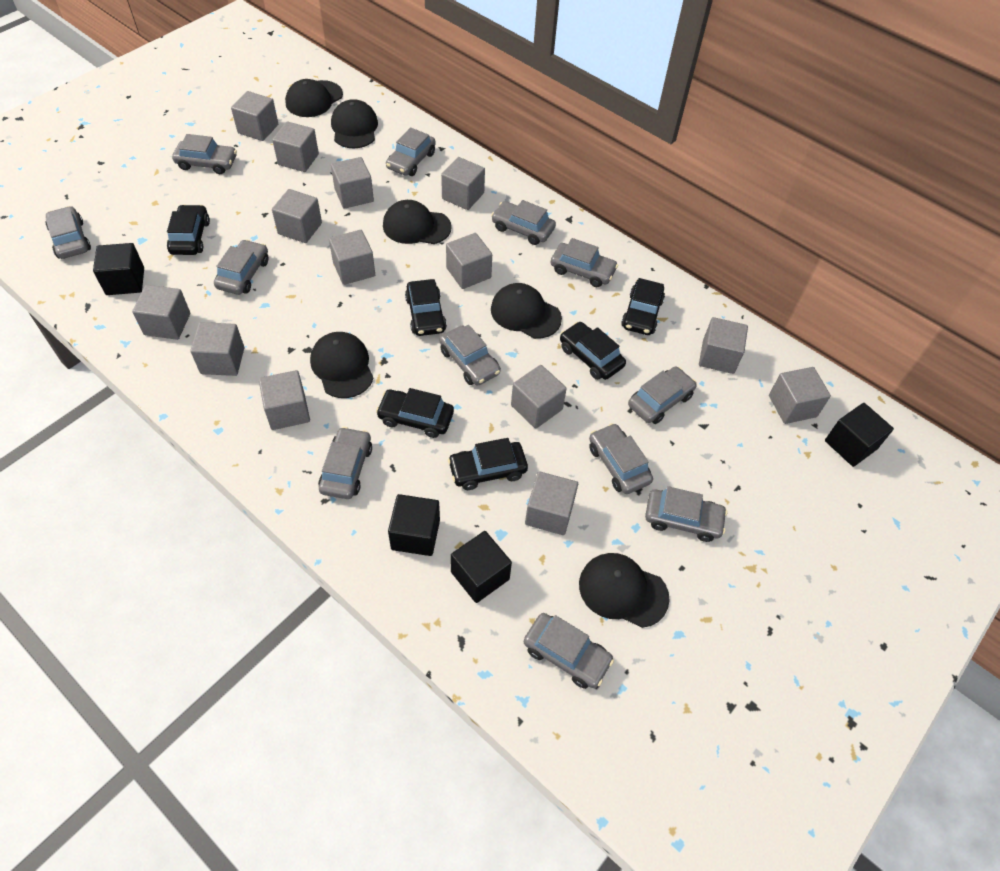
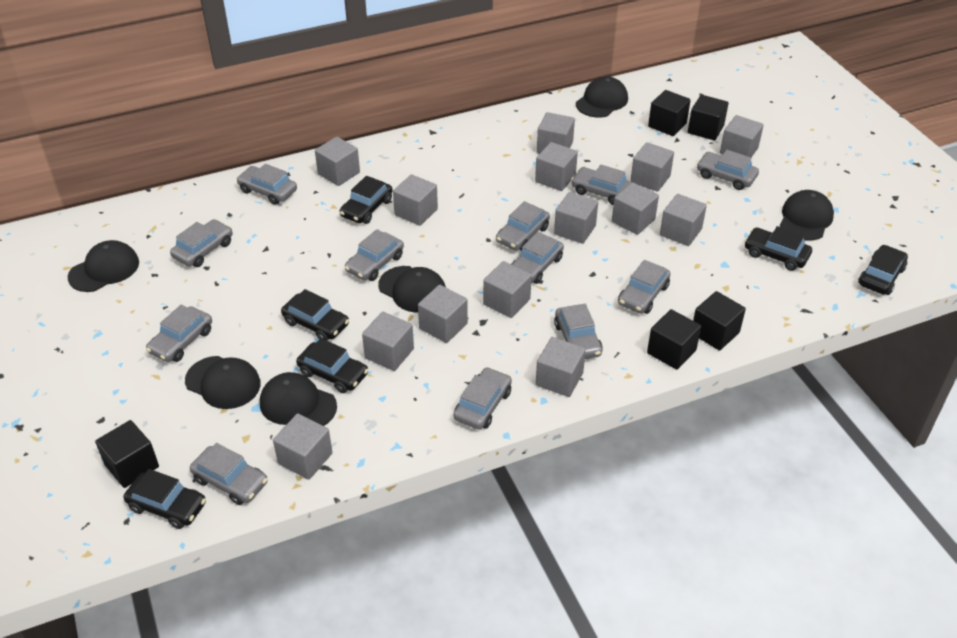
black cube: [93,243,144,295] [388,494,440,556] [450,531,512,603] [825,403,894,467] = 4 -> [95,420,159,488] [647,309,701,370] [648,90,691,136] [688,95,729,140] [693,291,746,351] = 5

